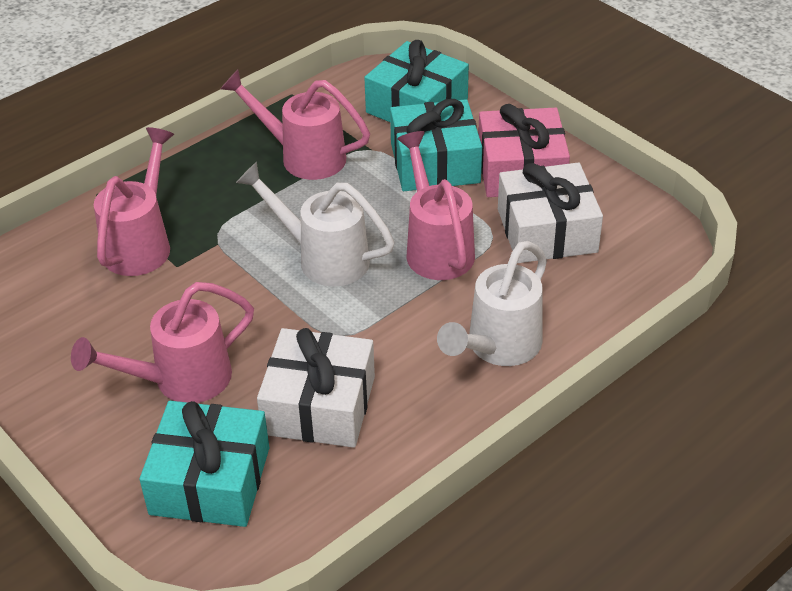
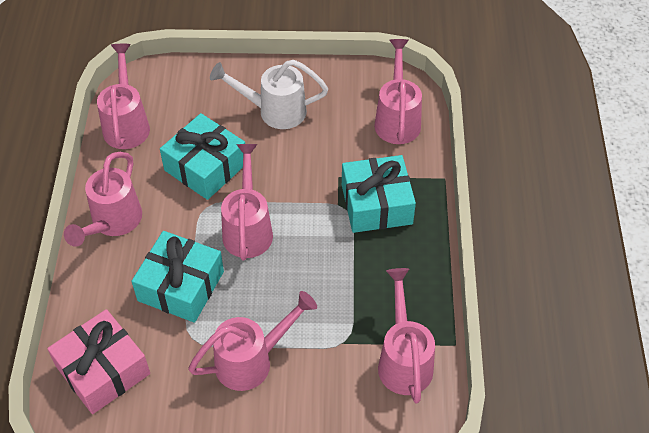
pink watering can: [71,282,254,403] [94,127,174,276] [221,70,370,180] [397,131,475,280] = 4 -> [64,152,142,247] [97,44,150,149] [188,291,317,391] [221,144,273,260] [374,39,422,144] [378,268,435,403] = 6
white gift: [257,328,375,448] [498,162,603,263] = 2 -> none = 0
white watering can: [236,162,395,287] [437,241,547,366] = 2 -> [210,60,328,129] = 1

